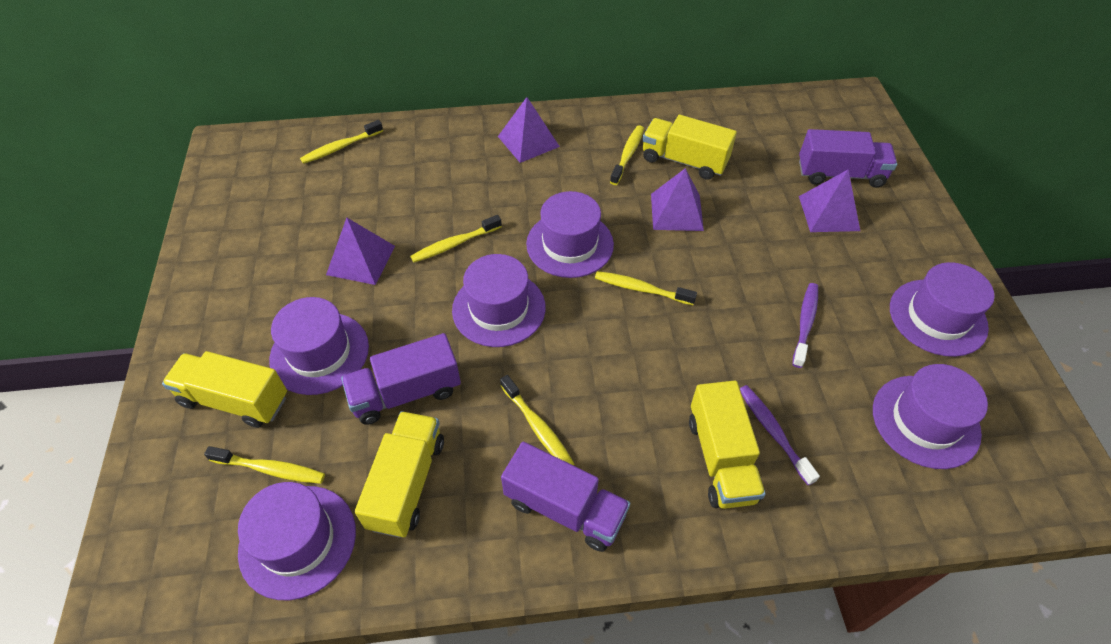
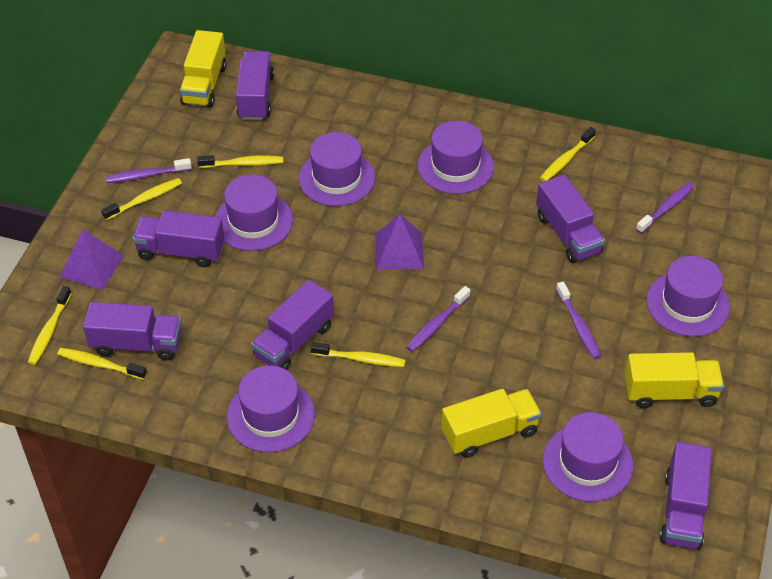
purple pyramid: [326,217,395,285] [498,97,560,163] [651,168,704,231] [799,170,860,232] = 4 -> [60,229,124,290] [375,214,424,270] = 2
purple toothbrush: [740,385,820,485] [792,283,818,368] = 2 -> [106,158,192,183] [406,286,470,352] [556,281,601,359] [636,182,695,233] = 4
purple truck: [341,333,461,425] [501,442,630,552] [799,129,897,188] = 3 -> [83,302,181,361] [133,211,224,267] [236,51,274,120] [251,280,334,370] [536,175,605,263] [659,442,712,550] = 6
yellow truck: [162,351,287,428] [355,411,444,538] [642,115,737,180] [689,380,766,509] = 4 -> [180,30,226,108] [441,389,542,458] [624,352,724,408] = 3

